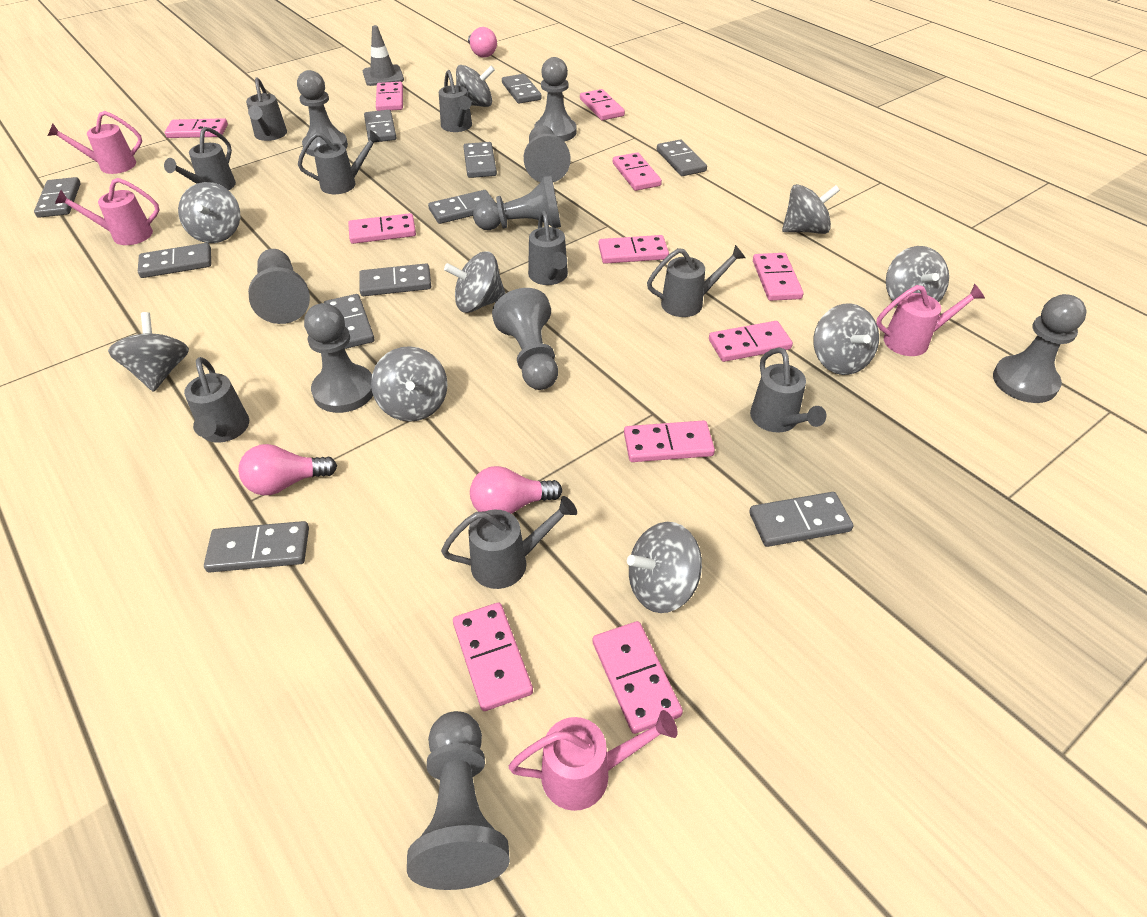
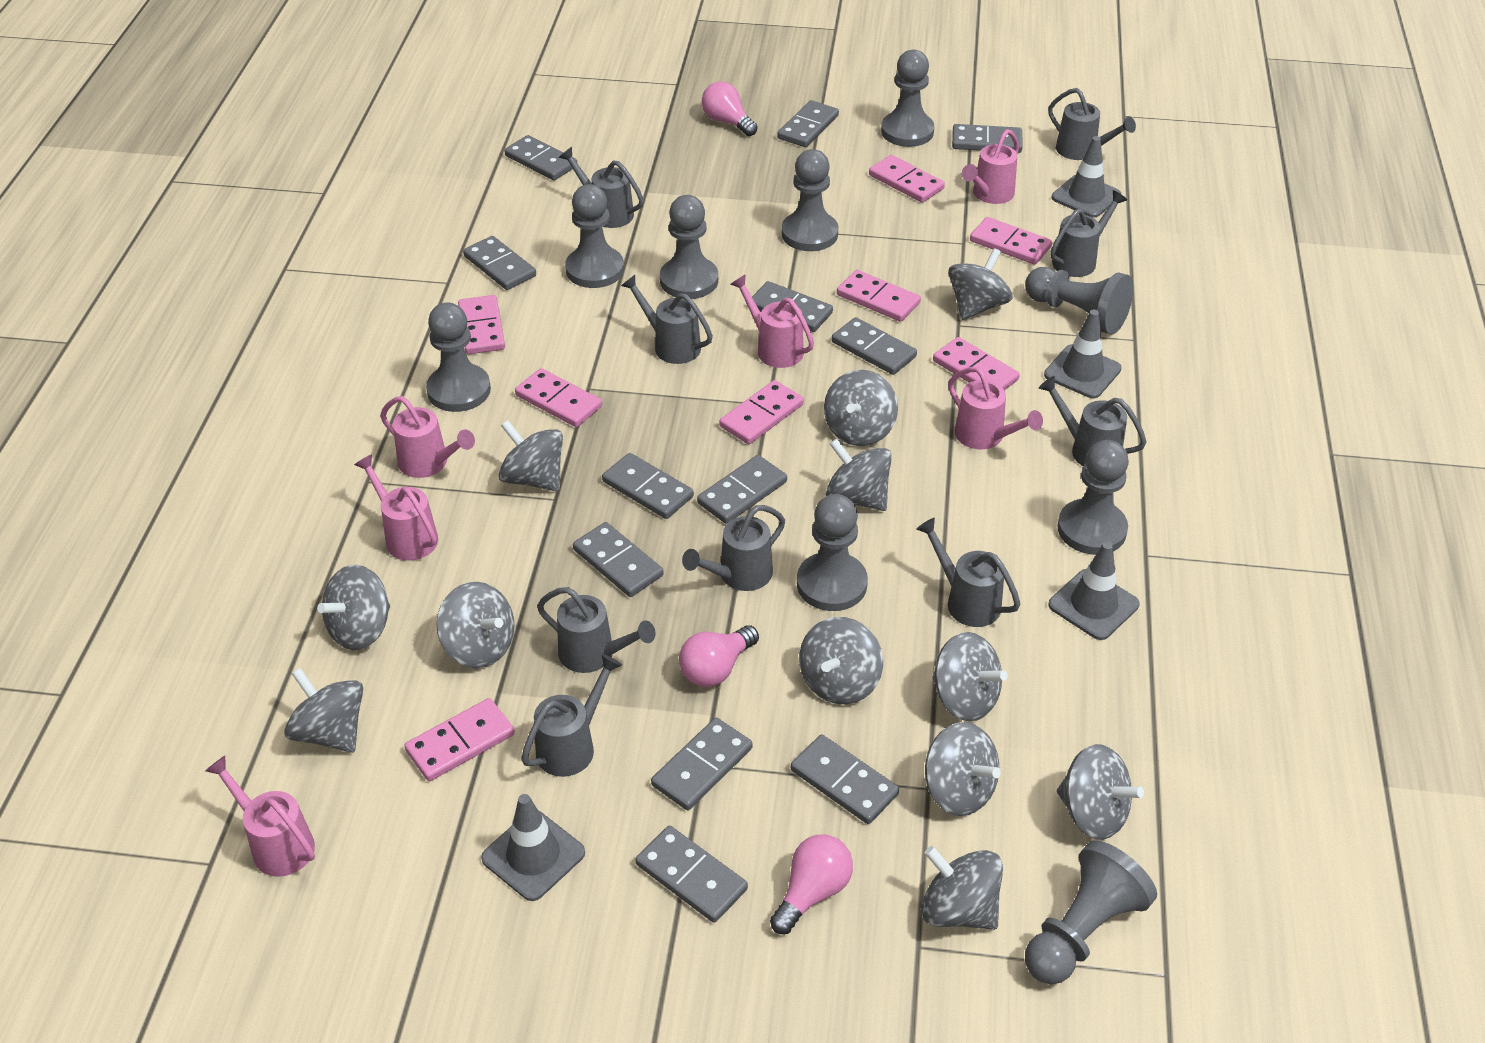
grey domino: [34,177,81,218] [138,243,211,278] [204,521,309,572] [324,294,374,349] [359,263,431,296] [364,110,396,142] [428,190,495,224] [463,142,497,178] [502,74,542,104] [657,139,707,176] [749,492,853,547] = 11 -> [463,236,536,290] [504,135,577,180] [573,522,664,597] [602,453,694,519] [635,826,748,923] [651,717,753,810] [697,455,787,524] [752,281,833,332] [777,100,839,147] [791,734,899,824] [832,317,917,375] [952,124,1023,153] = 12
grey spinning top: [108,312,189,392] [178,182,240,243] [371,346,448,422] [444,251,506,313] [456,65,495,107] [627,522,702,613] [782,184,840,234] [813,303,879,375] [886,246,949,306] = 9 -> [284,668,363,753] [317,565,390,650] [437,582,515,668] [499,420,563,492] [799,617,883,704] [824,370,898,446] [826,439,892,511] [921,846,1003,930] [925,722,1001,816] [932,632,1007,721] [948,248,1013,320] [1057,744,1144,840] = 12
grey traffic cone: [363,25,404,86] = 1 -> [481,794,585,901] [1044,310,1122,398] [1048,542,1140,640] [1052,136,1121,218] = 4
pink domino: [165,118,228,138] [348,213,416,244] [376,82,403,111] [453,603,533,711] [580,89,625,120] [593,621,683,734] [598,235,669,264] [613,152,662,191] [624,420,715,462] [709,321,793,362] [753,253,803,301] = 11 -> [404,698,515,781] [458,295,505,354] [515,368,602,427] [719,380,804,444] [837,270,921,322] [869,155,945,203] [933,337,1020,390] [970,217,1052,265] = 8
pink watering can: [48,111,142,174] [55,178,160,245] [509,710,678,811] [876,284,985,356] = 4 -> [205,756,315,877] [354,454,438,561] [380,396,475,478] [730,274,814,368] [948,367,1043,450] [962,129,1019,204] = 6

